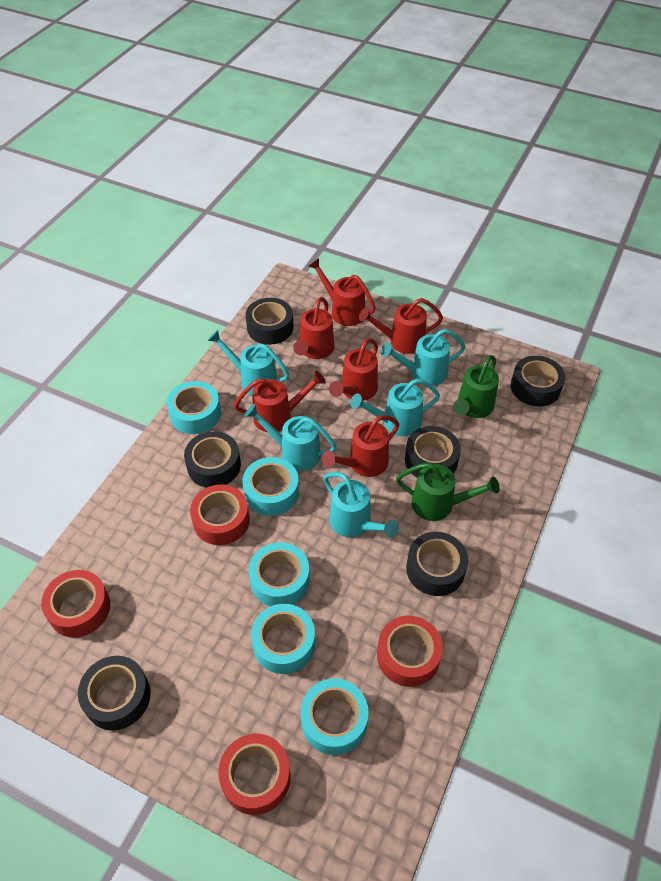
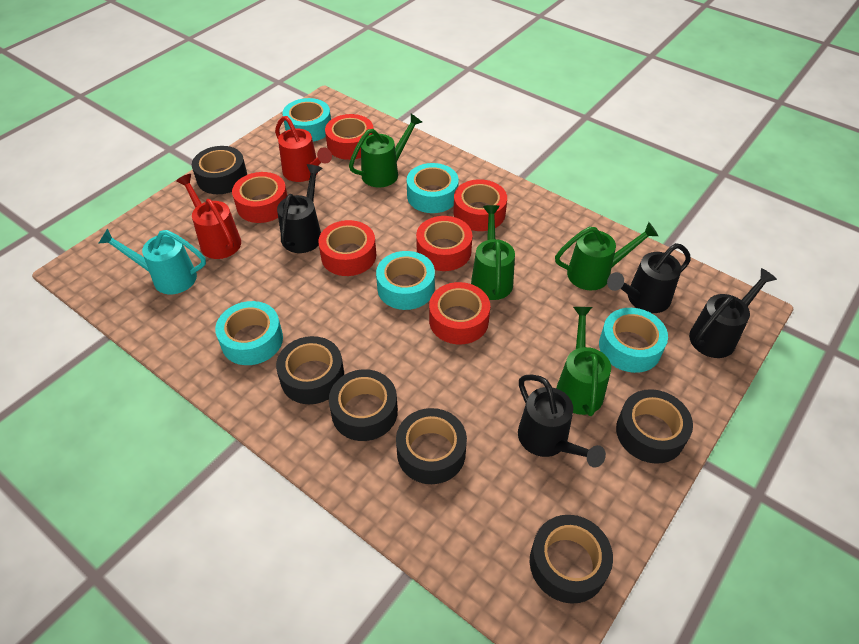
black watering can: none = 0 -> [277,164,322,253] [518,374,606,468] [607,243,691,313] [689,268,777,358] = 4
green watering can: [396,463,499,521] [454,355,499,418] = 2 -> [349,114,422,188] [471,205,515,300] [555,222,658,290] [556,307,611,416] = 4
red tape: [41,570,110,637] [190,484,250,545] [218,734,291,815] [377,616,443,687] = 4 -> [232,172,288,223] [318,220,376,276] [325,114,374,160] [416,216,472,271] [429,282,490,344] [453,179,507,231] = 6
red watering can: [234,371,326,432] [293,297,334,359] [308,258,376,326] [322,415,399,477] [329,338,378,401] [359,298,443,354] = 6 -> [176,174,241,259] [275,116,332,182] = 2
turquoise watering can: [208,330,289,395] [245,404,337,471] [323,472,399,538] [350,379,440,437] [381,329,465,386] = 5 -> [98,228,206,294] = 1

